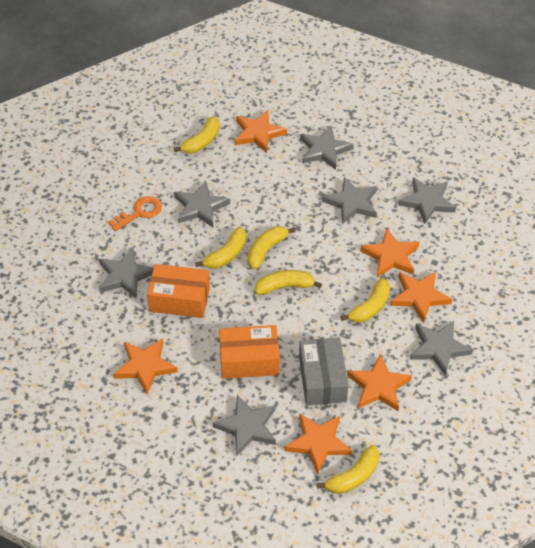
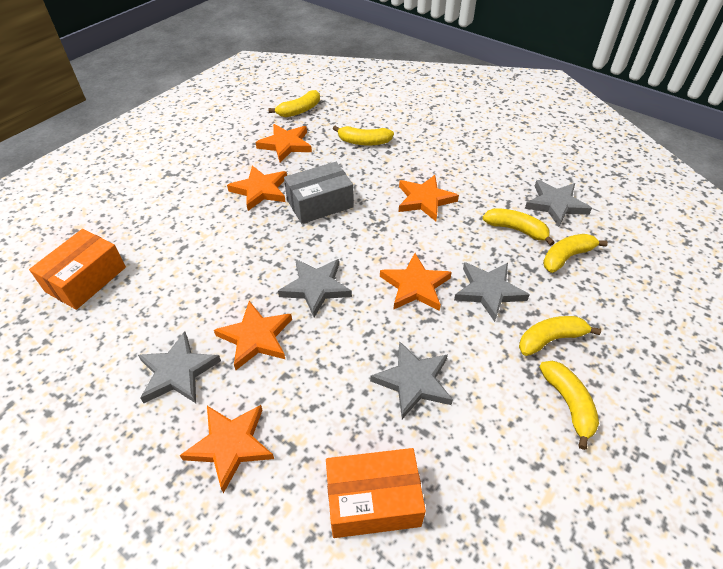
grey star: [99,247,154,298] [174,181,230,227] [213,395,276,456] [300,126,354,170] [322,177,377,224] [398,177,456,224] [410,321,473,376] = 7 -> [138,331,221,403] [278,259,352,317] [370,341,453,419] [454,262,530,322] [525,180,592,227] = 5
orange key: [108,196,162,231] = 1 -> none = 0

